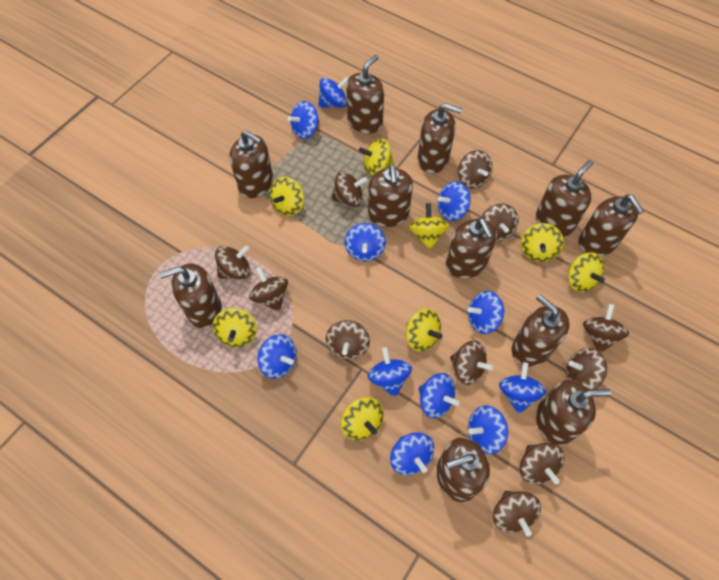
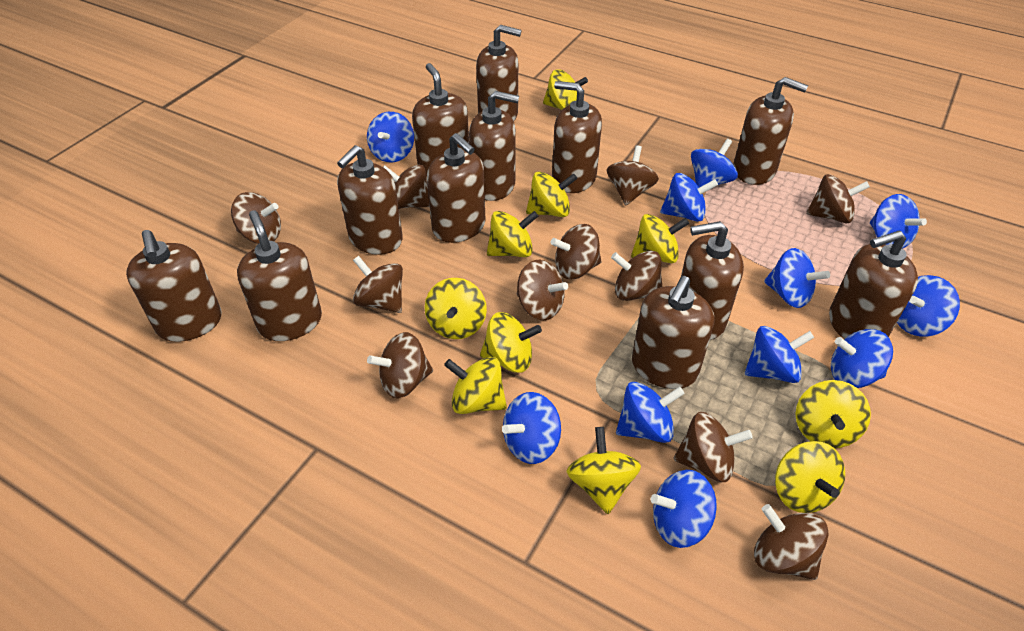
brown soap dispenser: [159,263,222,329] [229,130,273,198] [346,55,384,134] [368,164,413,227] [418,103,462,173] [436,437,490,502] [446,218,497,279] [512,294,570,367] [536,160,593,237] [536,380,611,445] [579,195,644,256] = 11 -> [126,230,222,342] [237,210,322,341] [337,145,403,255] [412,63,469,176] [427,133,486,243] [469,91,519,201] [476,25,522,121] [552,81,602,193] [632,276,714,389] [681,221,744,340] [733,77,808,185] [829,230,918,339] = 12
yellow spinning top: [213,308,257,347] [269,177,304,216] [341,397,384,440] [359,138,394,175] [406,309,443,351] [409,203,449,250] [521,223,564,262] [568,252,605,292] = 8 -> [425,278,487,339] [444,357,507,414] [480,312,542,373] [487,211,538,257] [526,172,577,217] [543,69,588,110] [567,427,641,514] [631,214,689,263] [775,441,845,513] [796,380,871,448] = 10

